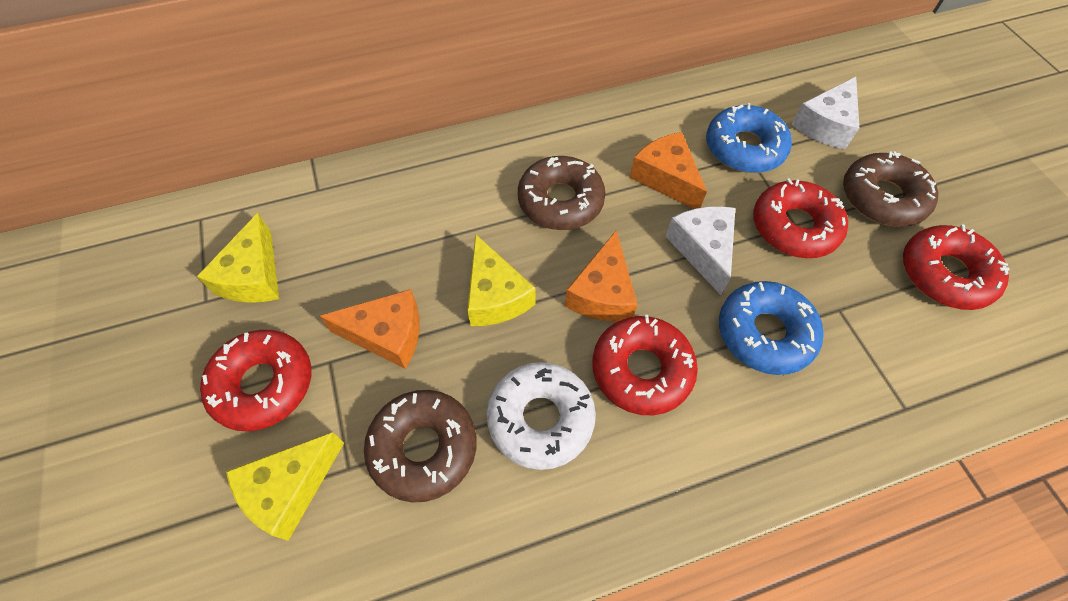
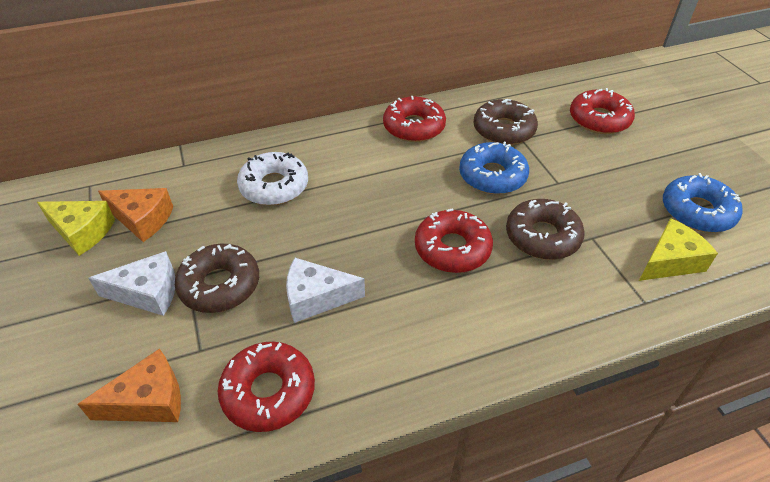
orange cheese: [320,289,420,369] [565,230,638,322] [630,132,707,209] = 3 -> [77,348,181,422] [98,188,173,242] = 2
yellow cheese: [197,213,279,303] [226,432,344,541] [467,234,536,326] = 3 -> [37,201,115,256] [639,218,718,281] = 2

